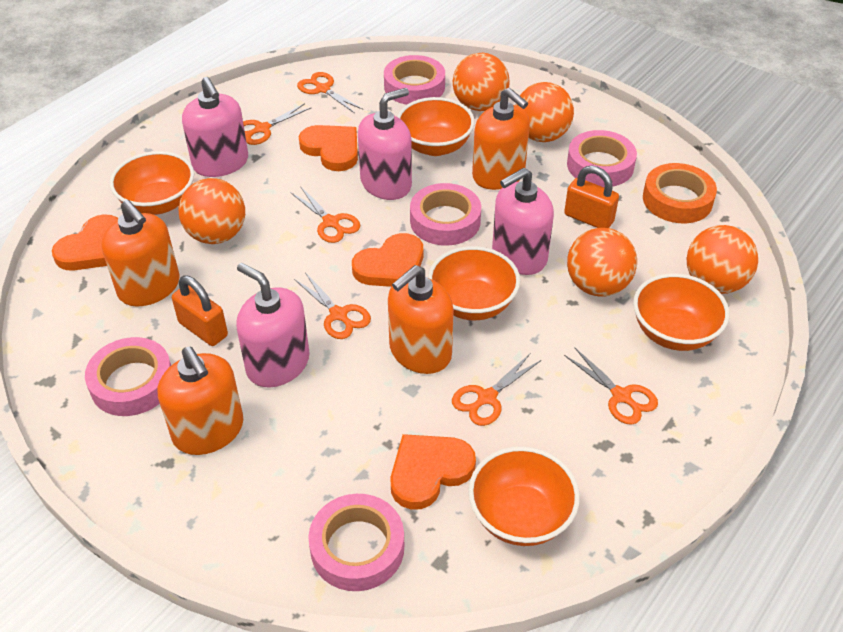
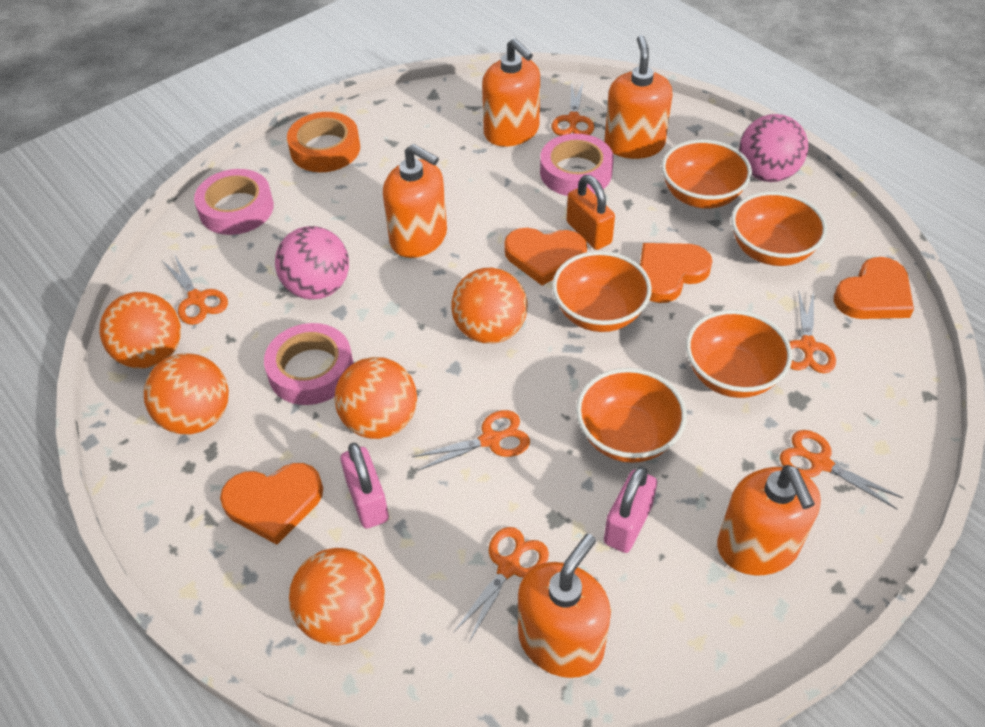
orange padlock: [172,276,228,346] [564,166,619,228] = 2 -> [567,175,615,250] = 1
orange soap dispenser: [101,200,180,306] [157,347,243,455] [388,265,454,374] [472,88,530,190] = 4 -> [383,144,447,258] [482,38,540,147] [518,534,611,678] [604,35,672,159] [717,465,821,575] = 5
pink ball: none = 0 -> [275,226,349,300] [739,114,808,182] = 2
pink padlock: none = 0 -> [340,443,389,529] [604,466,657,553] = 2
pink soap dispenser: [182,77,248,177] [236,263,310,387] [358,88,412,200] [492,168,554,275] = 4 -> none = 0
pink tape: [85,337,171,416] [308,494,404,591] [384,55,445,105] [410,183,481,246] [567,130,637,187] = 5 -> [194,169,274,235] [264,323,354,405] [540,134,614,196] = 3

